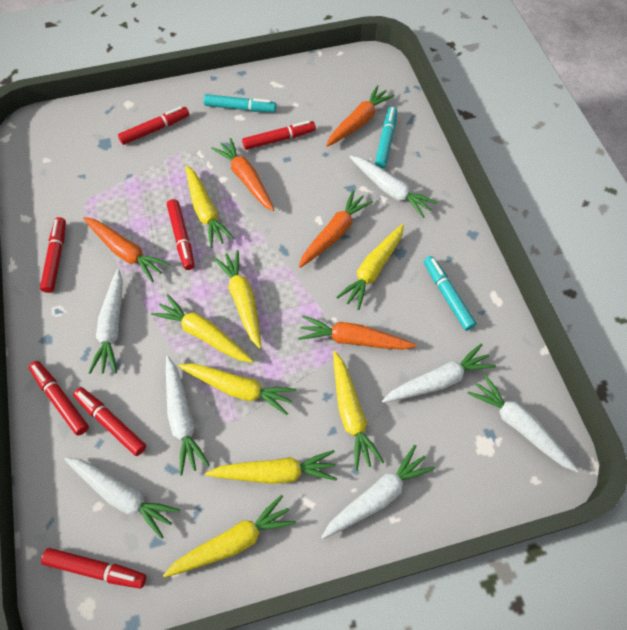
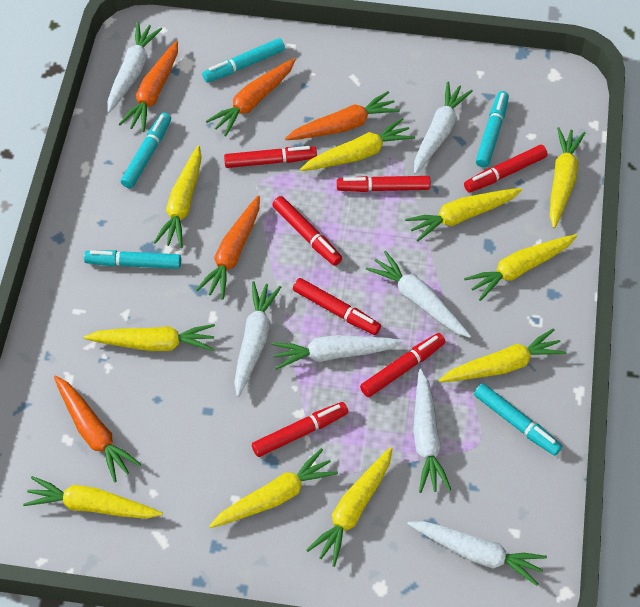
turquoise marker: [204,94,276,112] [375,107,397,168] [424,256,476,331] = 3 -> [84,250,181,269] [121,113,171,188] [202,38,285,82] [474,383,562,456] [476,91,509,168] = 5
yellow carrot: [151,294,253,363] [163,495,296,578] [178,364,296,415] [186,165,234,248] [205,450,337,484] [214,250,261,349] [333,351,384,471] [336,224,404,310] = 8 -> [23,476,163,519] [84,324,215,351] [154,146,202,248] [209,448,338,528] [300,118,415,171] [306,447,392,567] [405,188,522,242] [439,328,566,382] [464,234,577,301] [550,127,585,228] = 10

